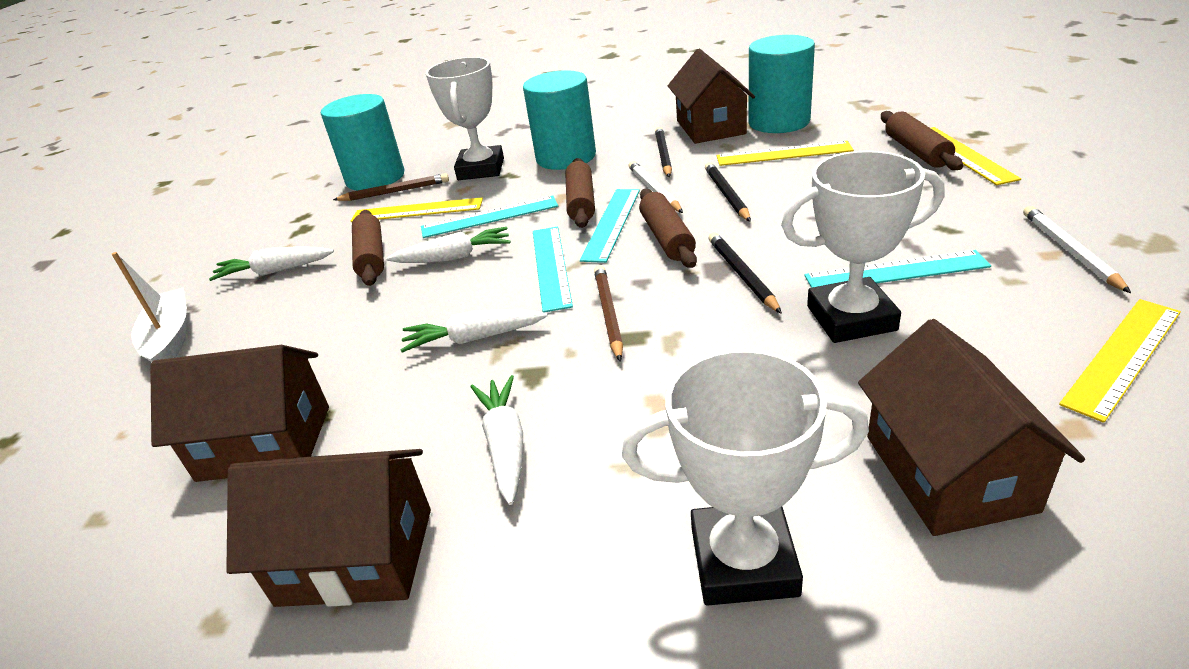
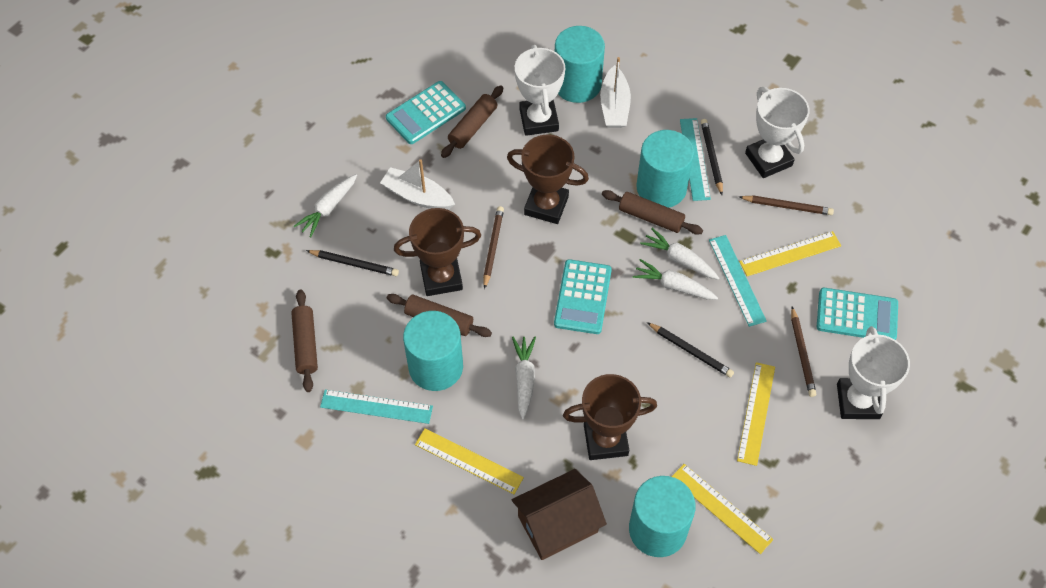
brown house: [150,345,329,482] [226,449,431,607] [668,49,755,144] [858,319,1085,536] = 4 -> [512,469,607,560] = 1
brown pencil: [333,173,449,201] [594,265,623,362] = 2 -> [483,206,504,289] [739,195,834,215] [791,306,816,397] = 3
brown trophy: none = 0 -> [394,208,481,296] [507,135,589,224] [563,374,657,460] = 3
turquoise calculator: none = 0 -> [386,81,466,144] [554,259,612,334] [817,288,898,340] = 3
turquoise cylinder: [321,94,404,191] [523,70,596,170] [748,35,815,133] = 3 -> [403,311,463,391] [555,26,605,103] [629,476,696,557] [637,130,694,208] = 4
turquoise ruler: [421,195,558,238] [533,227,573,312] [580,189,640,263] [804,250,991,288] = 4 -> [320,390,433,424] [680,118,711,201] [709,235,767,327] = 3
white boat: [112,252,187,362] = 1 -> [380,159,455,210] [600,57,631,128] = 2
white pencil: [628,161,683,213] [1023,206,1131,293] = 2 -> none = 0

